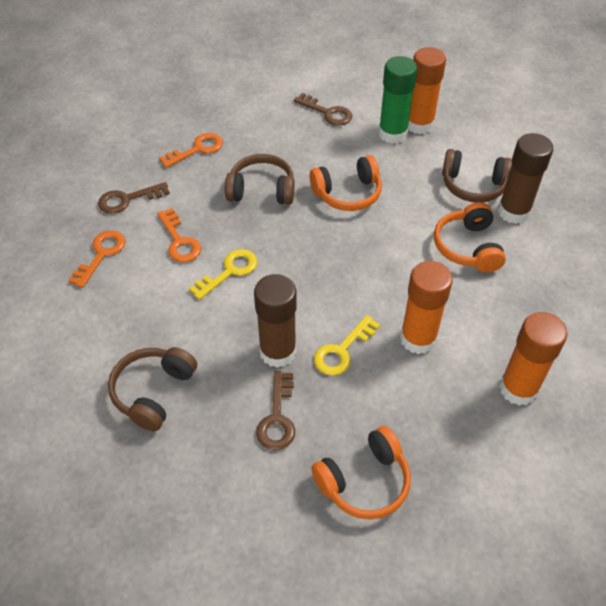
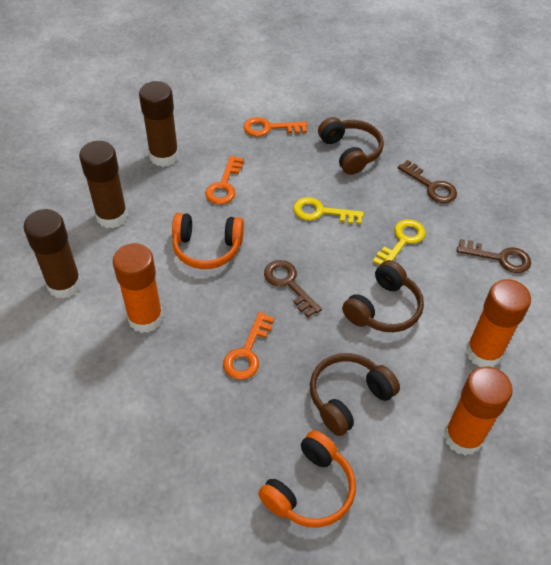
brown glue stick: [254,274,297,368] [498,133,553,224] = 2 -> [24,209,82,299] [79,141,128,228] [139,81,179,167] = 3
green glue stick: [378,56,418,144] = 1 -> none = 0
orange headphones: [310,155,382,211] [311,426,411,520] [434,202,506,272] = 3 -> [172,213,244,269] [258,430,356,528] = 2

